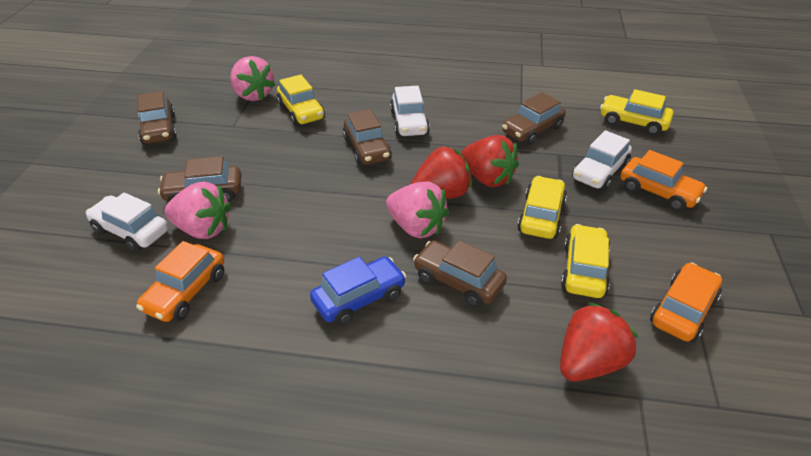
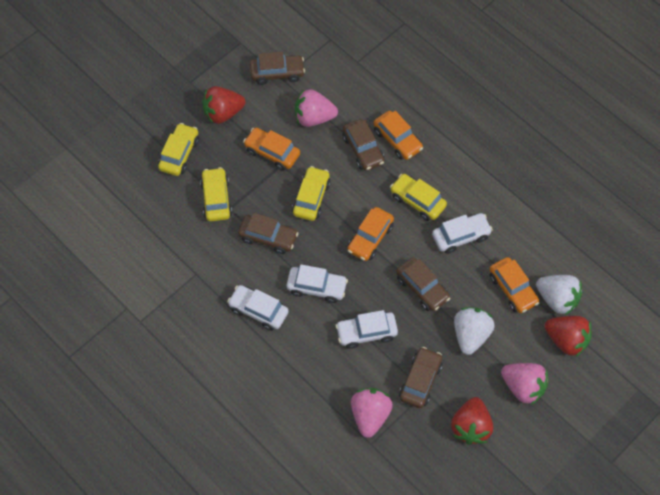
blue car: [310,257,406,326] = 1 -> none = 0
orange car: [136,241,224,322] [620,150,707,211] [650,262,722,342] = 3 -> [243,128,300,171] [347,207,394,261] [374,111,423,160] [489,257,539,313] = 4
white car: [86,192,168,252] [390,86,430,136] [572,131,632,190] = 3 -> [227,285,289,331] [287,264,348,303] [335,310,398,349] [432,213,493,254] = 4
white strawberry: none = 0 -> [454,307,495,355] [536,275,582,315] = 2

